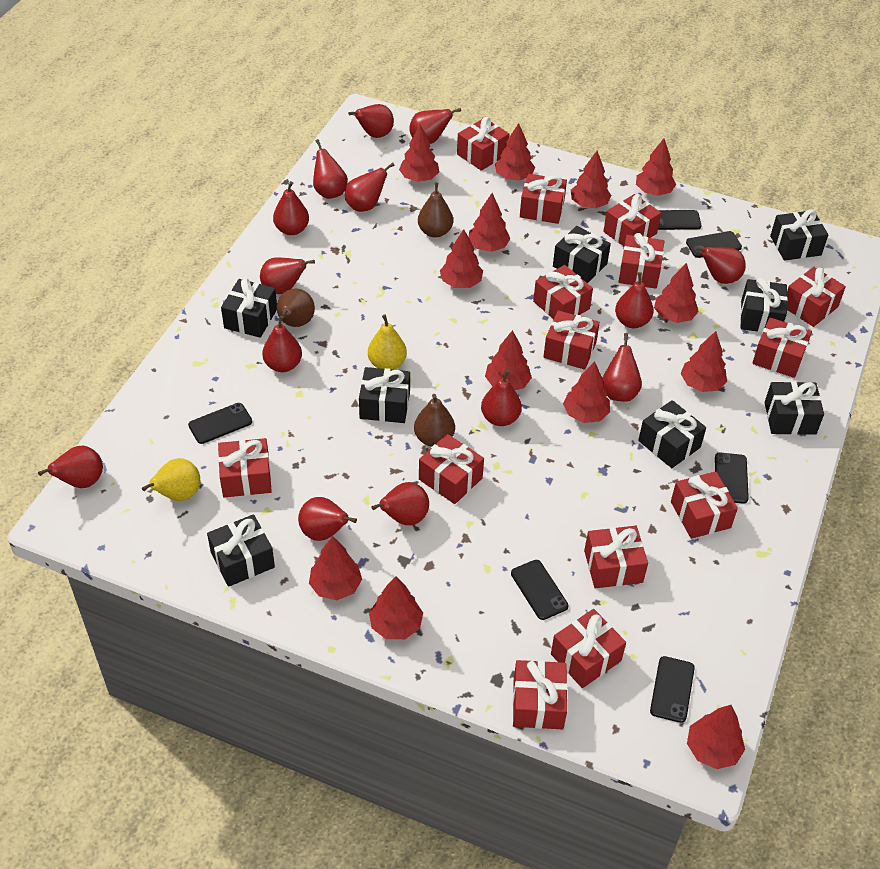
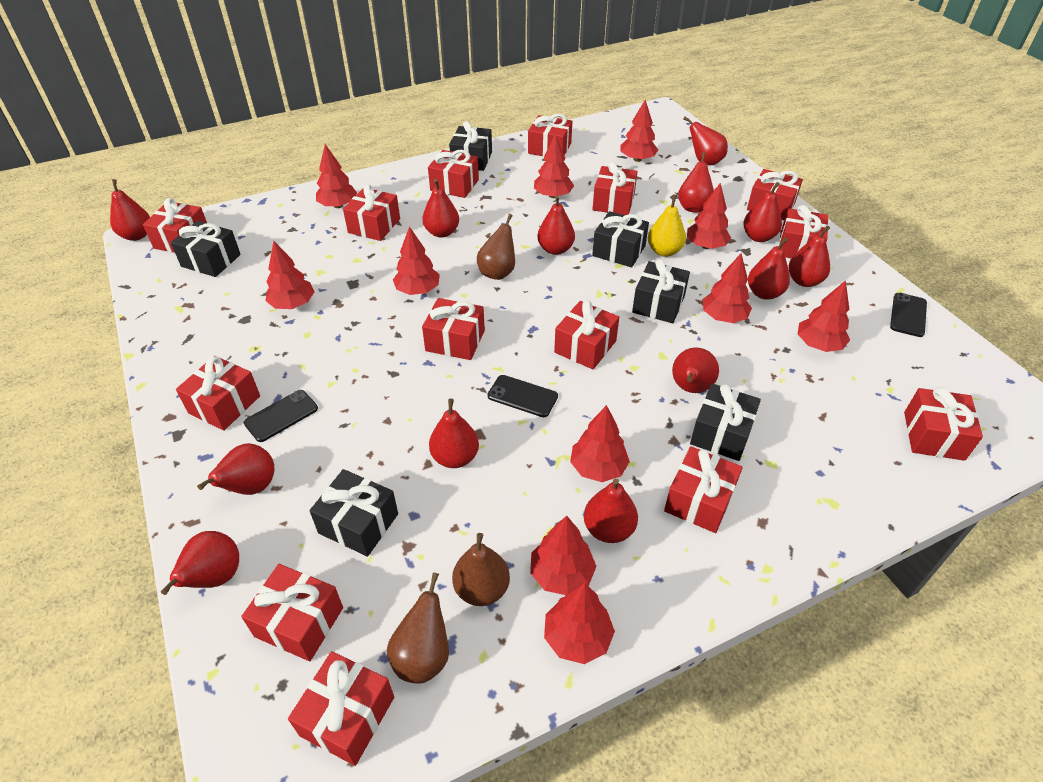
black gift: [207,514,275,587] [221,278,277,338] [359,367,410,423] [553,226,611,283] [638,400,706,468] [740,278,788,332] [764,381,824,435] [770,209,828,261] = 8 -> [171,221,241,277] [310,469,398,557] [449,121,492,171] [592,211,649,267] [632,259,690,323] [690,383,761,461] = 6
black phone: [188,403,252,444] [511,560,568,620] [650,656,695,723] [658,210,701,230] [686,231,742,258] [715,452,749,504] = 6 -> [244,390,318,442] [487,375,558,417] [890,293,927,337] = 3
red pear: [38,446,103,488] [260,257,315,294] [262,316,302,372] [273,181,309,235] [298,497,357,541] [313,139,348,199] [345,163,395,212] [348,104,394,138] [371,482,429,525] [409,108,461,144] [481,370,522,426] [603,333,642,402] [615,272,654,328] [694,247,746,284] = 14 -> [110,179,150,241] [161,531,239,595] [197,443,274,495] [422,179,459,238] [429,398,479,468] [537,195,575,255] [584,478,638,543] [672,347,719,393] [678,152,714,213] [683,117,728,165] [743,182,782,242] [748,238,790,300] [788,226,830,287] = 13
red tree: [309,536,362,600] [369,576,423,639] [399,124,439,182] [440,229,483,288] [469,193,510,252] [485,330,532,390] [495,123,535,180] [563,361,610,423] [571,151,611,208] [636,138,676,196] [654,263,699,323] [681,331,727,392] [687,705,745,769] = 13 -> [265,241,314,309] [316,144,357,208] [393,226,440,295] [530,516,596,595] [534,134,574,198] [544,583,615,664] [570,405,630,482] [621,99,658,162] [687,183,731,249] [702,254,752,323] [798,280,850,352] = 11
yellow pear: [142,458,200,501] [368,314,407,370] = 2 -> [648,194,686,257] = 1

